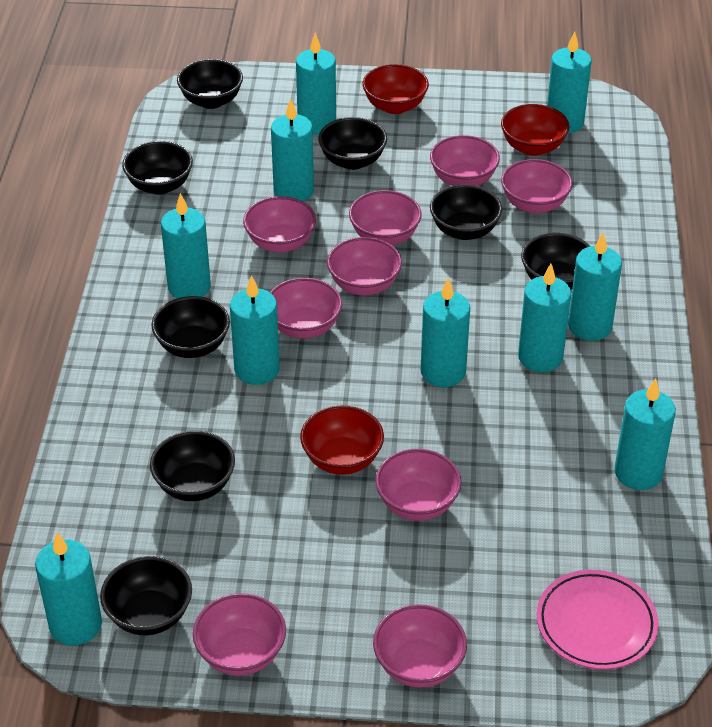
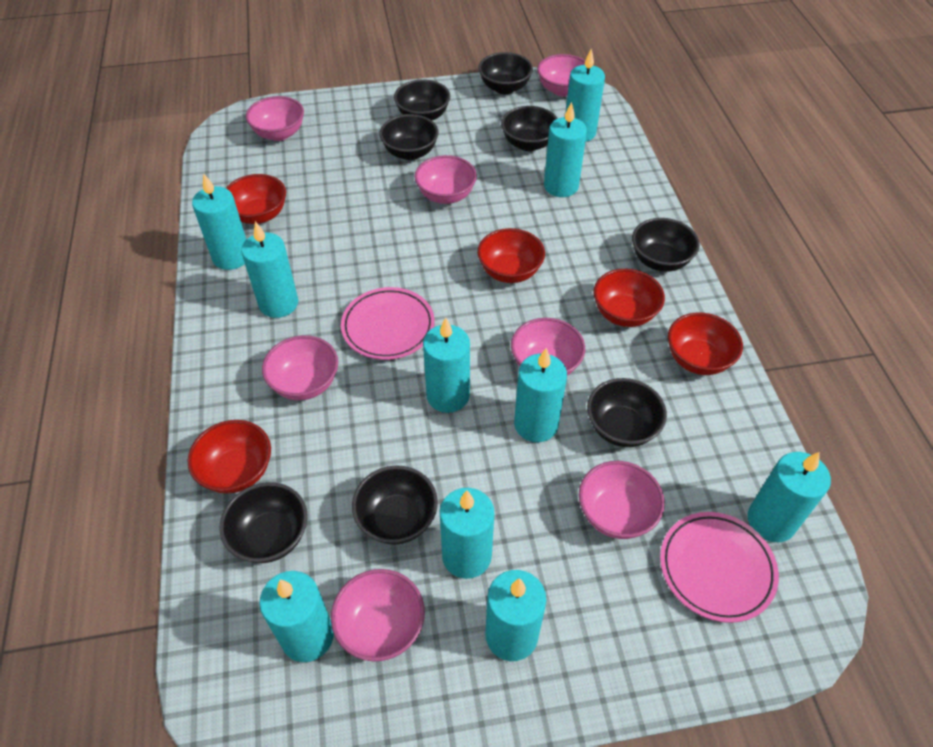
pink bowl: [193,593,286,676] [243,196,316,253] [270,278,342,339] [327,237,402,295] [349,190,422,245] [373,604,467,688] [375,449,461,521] [430,135,500,186] [501,159,572,214] = 9 -> [246,96,304,141] [262,335,338,400] [331,569,425,662] [414,155,477,204] [511,318,585,376] [537,54,585,96] [579,461,665,539] = 7
pink plate: [536,570,659,670] = 1 -> [341,287,435,360] [660,512,779,623] = 2
red bowl: [300,406,384,475] [362,64,429,114] [501,104,570,156] = 3 -> [187,420,271,494] [226,174,286,224] [477,228,545,283] [594,269,665,327] [668,313,743,375] = 5

